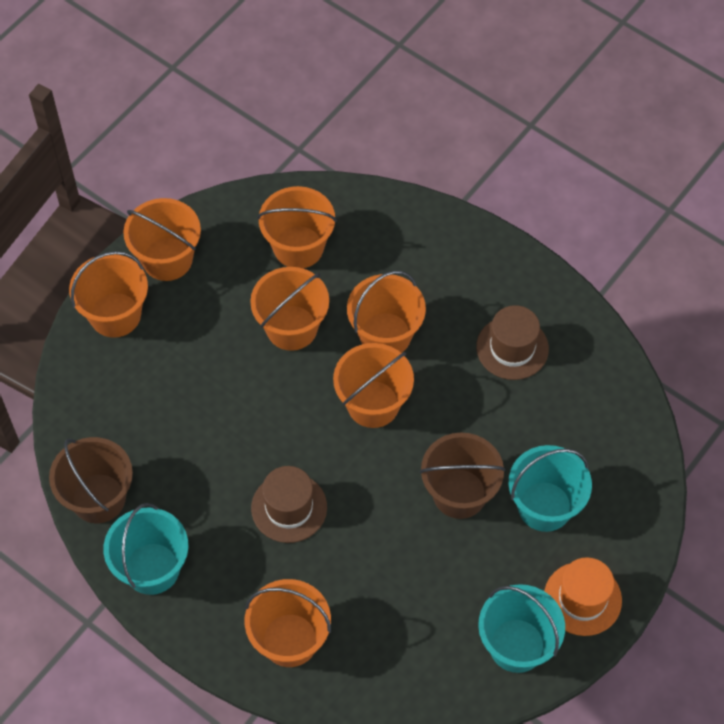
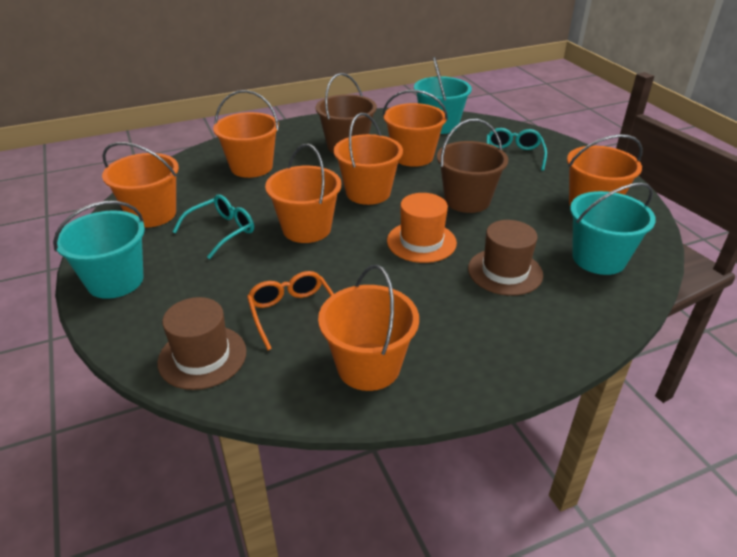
orange glasses: none = 0 -> [247,271,334,350] = 1
turquoise glasses: none = 0 -> [173,194,254,259] [486,128,547,171] = 2

